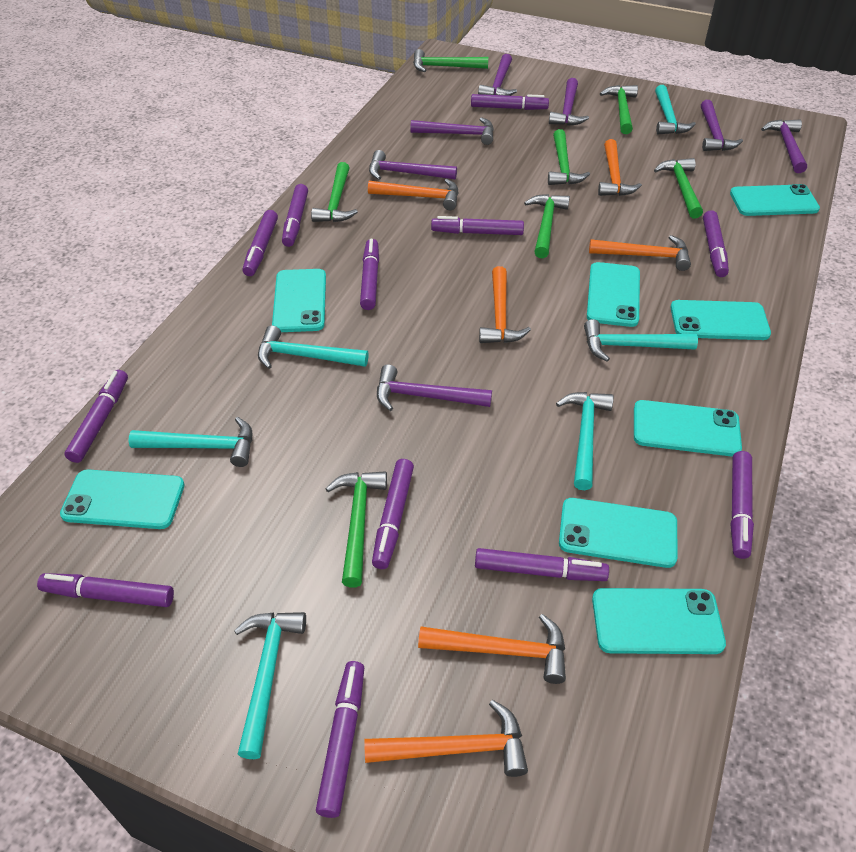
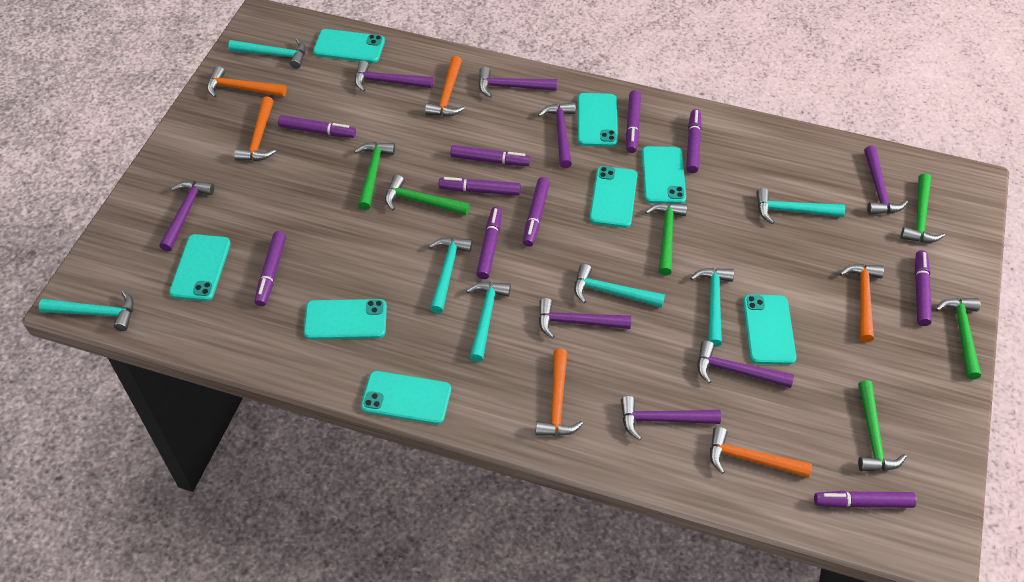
green hammer: [311,162,358,222] [326,471,387,588] [413,49,488,72] [524,194,570,258] [548,129,590,185] [600,85,638,134] [654,158,703,218] = 7 -> [354,142,395,210] [385,175,470,215] [645,203,687,276] [858,380,907,471] [901,173,945,243] [936,298,981,380] = 6
purple hammer: [369,150,457,180] [377,364,492,411] [410,117,494,145] [478,54,517,96] [549,78,589,126] [701,100,743,151] [761,119,807,173] = 7 -> [159,181,214,252] [355,60,433,92] [479,67,557,98] [538,102,576,168] [539,298,631,339] [621,396,721,440] [698,341,794,388] [864,146,908,215] = 8
purple marker: [37,573,174,607] [64,370,128,463] [243,210,278,276] [282,184,308,247] [316,661,364,818] [360,239,379,310] [372,459,414,569] [431,216,524,235] [471,94,549,110] [475,548,609,581] [703,210,729,277] [730,451,754,559] = 12 -> [255,231,286,306] [278,115,356,138] [439,177,521,196] [450,145,531,166] [476,207,502,279] [523,177,550,247] [626,90,641,153] [686,109,702,173] [814,491,917,508] [915,250,932,326] = 10
turquoise hammer: [129,417,252,467] [234,612,306,759] [258,325,369,369] [556,392,614,490] [584,319,698,362] [655,85,696,134] = 6 -> [39,291,134,331] [228,38,306,69] [429,238,472,314] [466,282,511,362] [574,264,665,308] [690,268,734,347] [757,188,845,224] = 7

